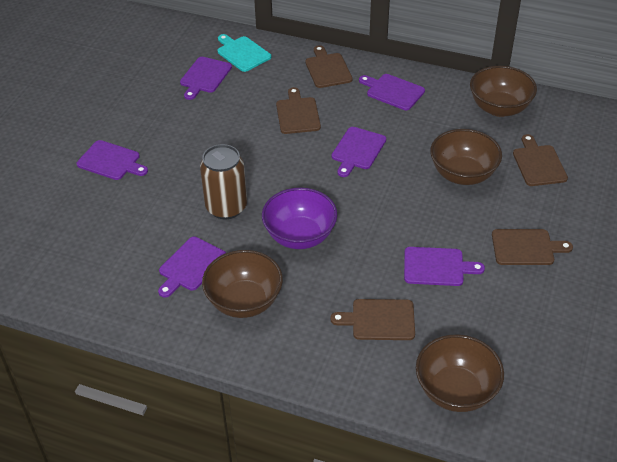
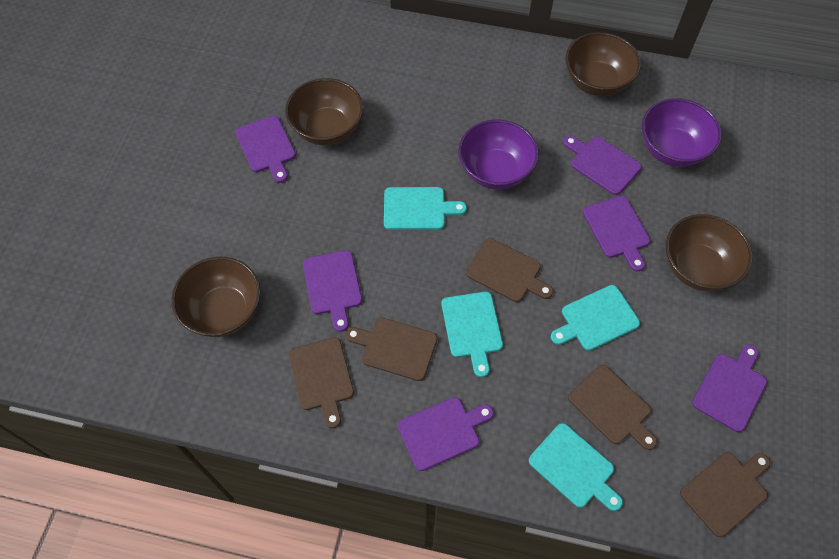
brown can: [200,144,247,219] = 1 -> none = 0
purple bowl: [262,188,337,249] = 1 -> [458,120,539,190] [642,98,722,167] = 2
turquoise cutting board: [218,34,271,72] = 1 -> [384,187,467,230] [441,292,503,377] [529,423,623,511] [551,285,640,351] = 4

